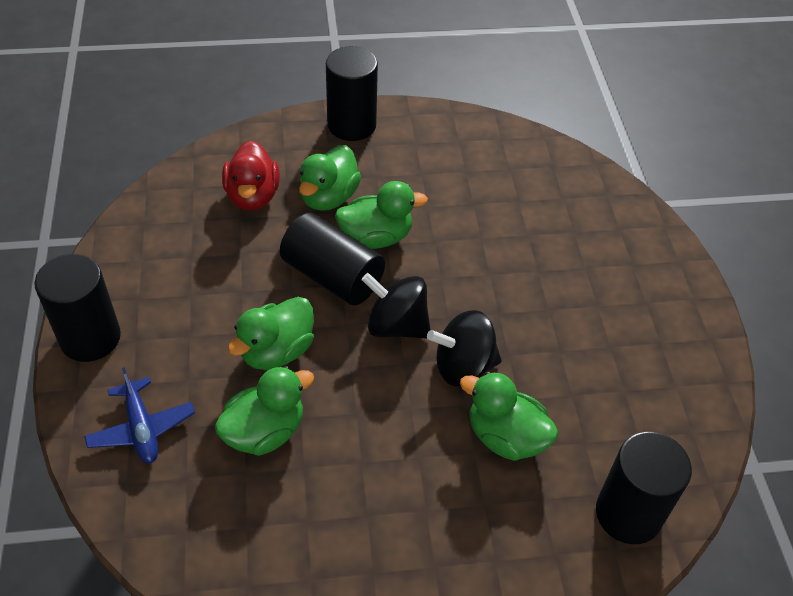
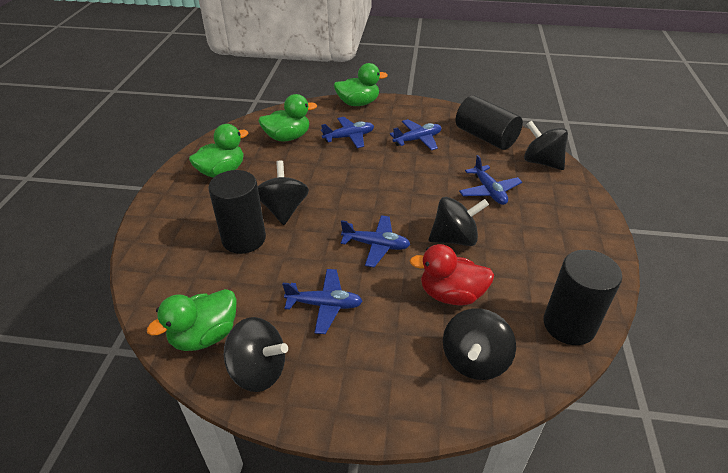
black cylinder: [34,254,121,362] [280,213,385,306] [326,46,378,141] [596,432,692,544] = 4 -> [208,170,266,254] [456,95,523,150] [543,250,622,345] = 3
black spinning top: [361,273,430,339] [427,310,502,387] = 2 -> [224,317,288,392] [258,160,309,225] [429,197,489,246] [443,308,516,380] [524,120,568,170] = 5
blue plane: [84,367,195,463] = 1 -> [282,269,363,334] [321,117,374,148] [341,215,410,267] [390,119,441,150] [459,155,522,205] = 5
green duck: [214,366,314,456] [228,297,314,370] [299,145,361,211] [335,181,428,249] [460,372,558,461] = 5 -> [147,289,237,351] [189,124,248,178] [258,94,317,141] [334,63,388,106] = 4

